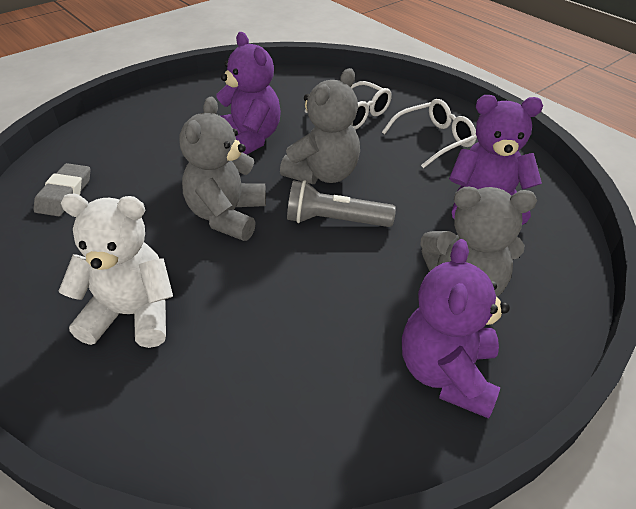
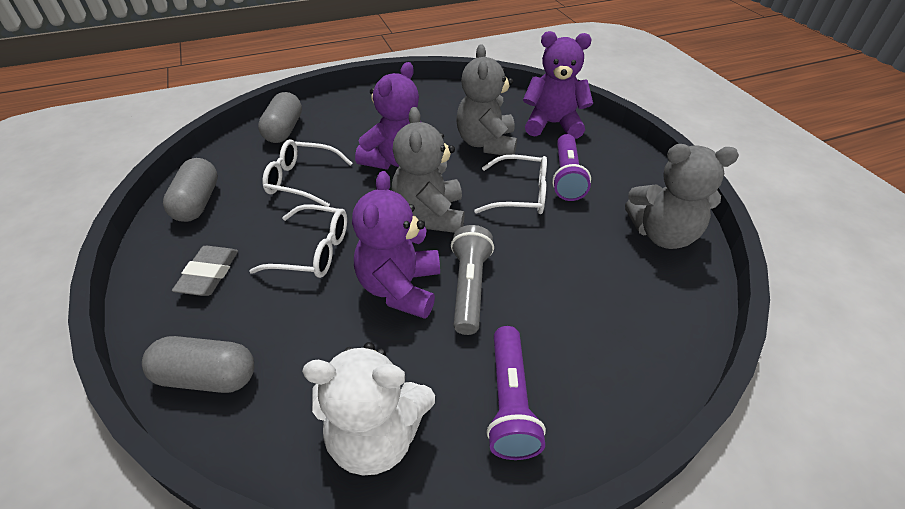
grey capsule: none = 0 -> [142,336,254,393] [163,158,218,222] [258,92,302,143] = 3
purple flashlight: none = 0 -> [486,326,546,460] [552,134,591,201] = 2
white glasses: [305,81,392,130] [382,99,477,168] = 2 -> [249,205,347,278] [262,139,353,207] [474,155,547,214] = 3

